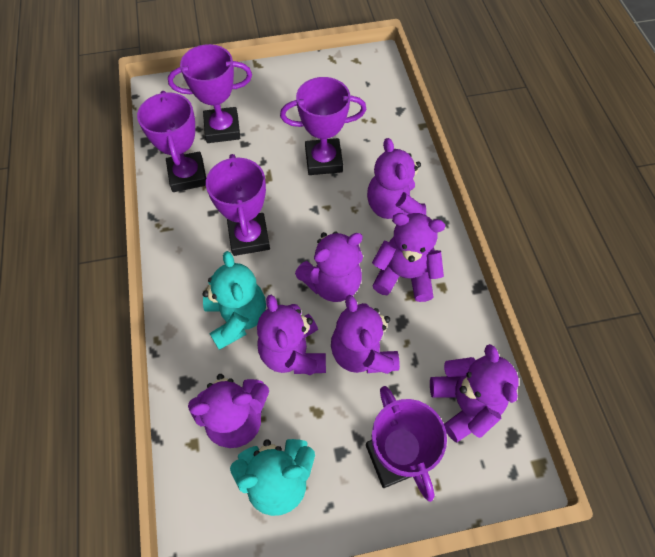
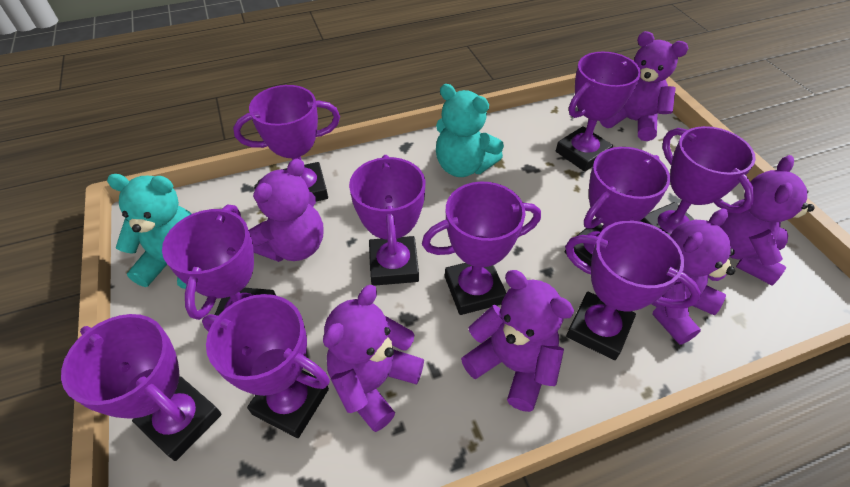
purple teddy bear: [188,374,269,448] [257,295,326,376] [295,231,363,302] [331,295,400,374] [367,138,426,219] [372,213,446,302] [430,344,519,442] = 7 -> [249,158,323,262] [323,285,424,432] [461,270,574,412] [600,31,688,141] [652,208,735,345] [720,155,815,286] = 6
purple trophy: [137,91,206,192] [168,44,252,143] [206,154,270,256] [280,77,366,175] [366,386,447,502] = 5 -> [61,314,221,461] [162,205,276,320] [202,294,330,438] [233,85,340,201] [349,155,425,286] [422,182,541,315] [556,52,641,172] [565,147,670,266] [565,221,701,360] [640,126,756,235] = 10

